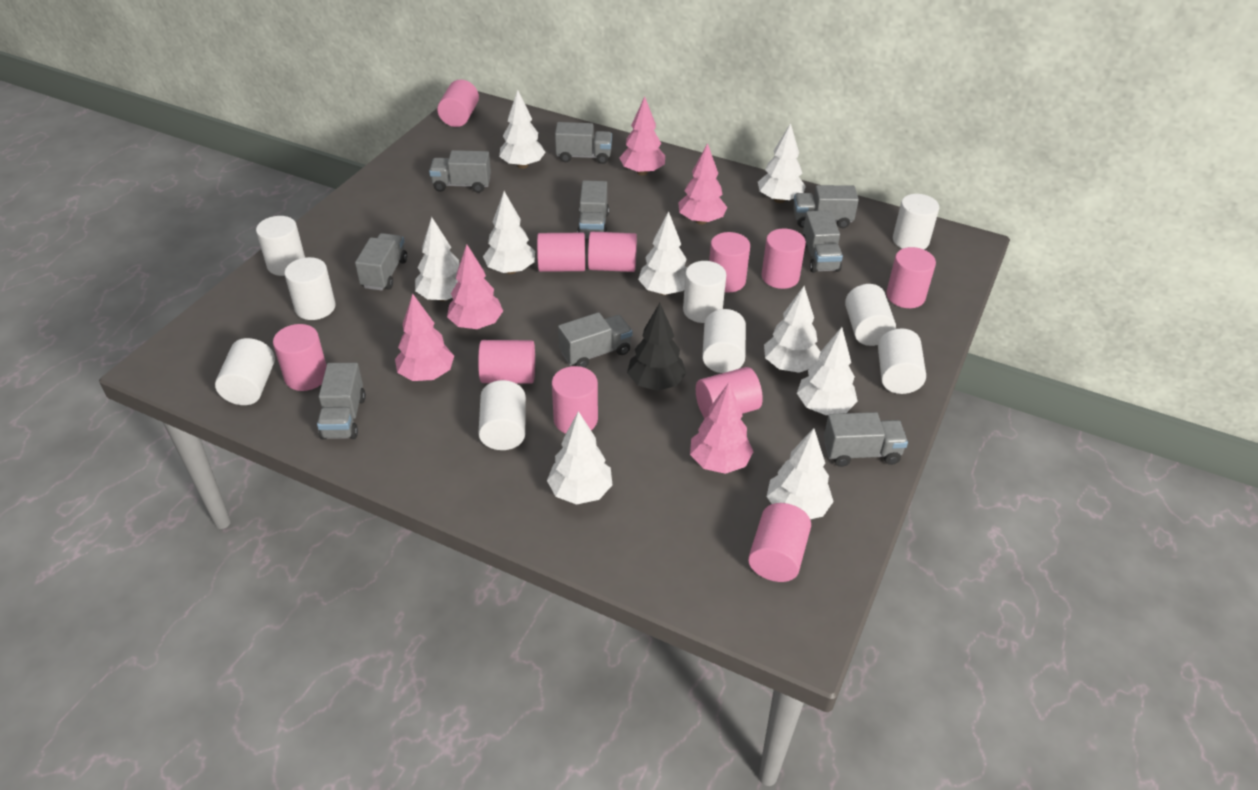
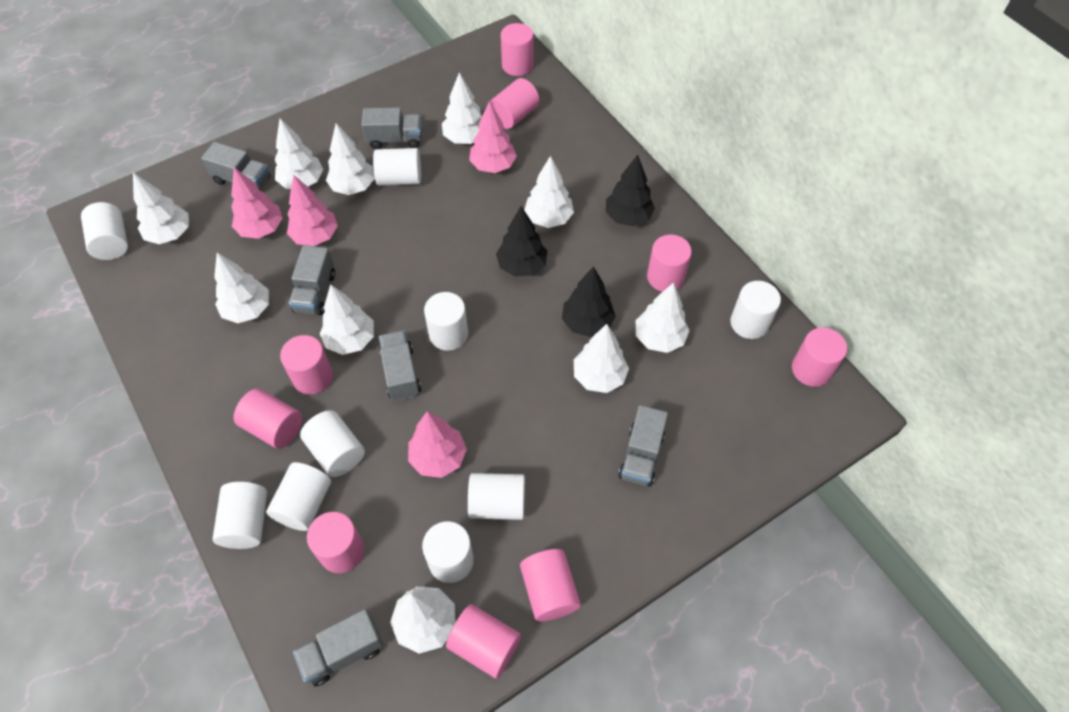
black tree: [627,303,686,391] = 1 -> [496,206,547,277] [562,266,616,337] [606,155,655,227] = 3
grey truck: [317,363,366,440] [355,233,407,290] [429,150,491,193] [555,122,612,164] [558,312,632,368] [577,180,609,239] [793,185,859,228] [803,210,843,273] [824,412,908,467] = 9 -> [201,142,271,190] [289,245,335,315] [293,609,384,686] [361,108,422,149] [379,330,421,401] [618,405,668,487] = 6
pink cylinder: [273,324,327,391] [437,80,479,127] [478,340,535,383] [537,233,585,272] [552,366,598,434] [588,232,637,272] [696,367,763,418] [709,232,750,293] [748,503,811,582] [761,229,806,289] [886,247,936,308] = 11 -> [234,389,302,449] [280,335,333,394] [307,512,364,573] [446,604,521,679] [490,78,539,129] [501,23,533,76] [520,549,581,621] [647,235,692,292] [792,327,847,387] = 9
pink tree: [395,294,454,381] [447,245,503,329] [620,96,665,175] [678,143,727,224] [690,382,753,474] = 5 -> [231,167,283,239] [287,174,338,246] [408,411,467,478] [469,101,517,173] = 4
white tree: [415,217,459,301] [483,191,535,274] [499,90,546,169] [547,411,612,505] [638,211,687,295] [758,123,806,203] [764,286,820,373] [767,428,834,519] [797,327,858,415] = 9 -> [133,173,189,244] [214,253,269,323] [275,118,323,189] [320,284,374,355] [326,123,375,195] [390,587,456,654] [442,72,482,144] [524,156,574,228] [574,324,629,393] [636,282,690,353] = 10

